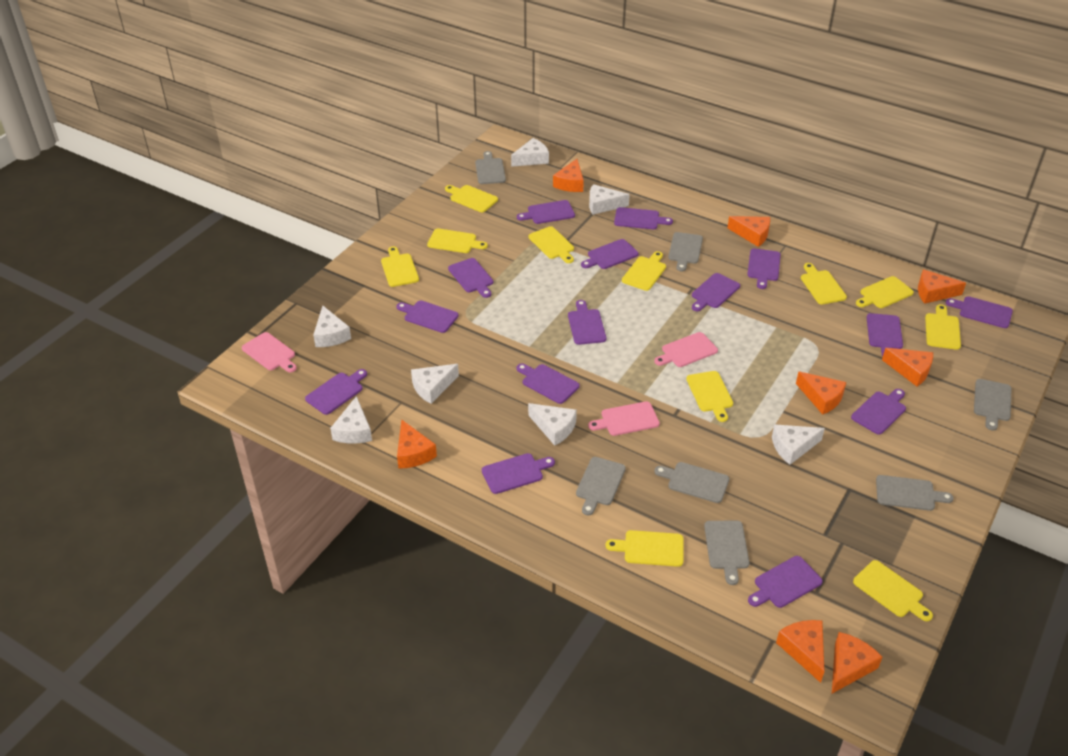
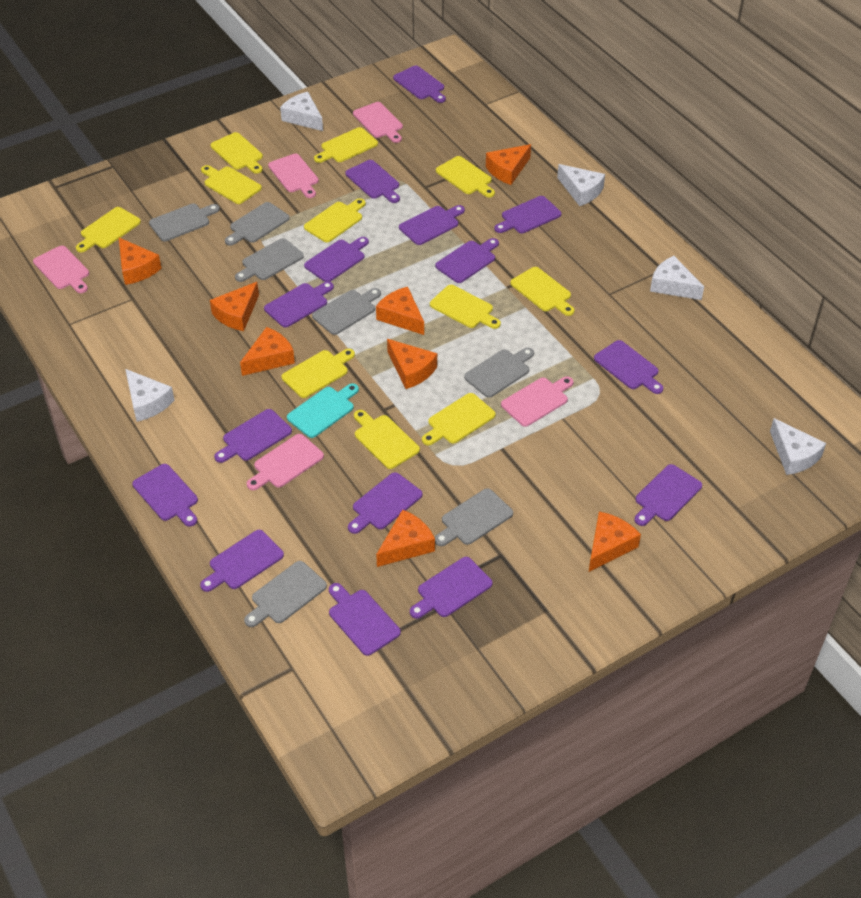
pink cutting board: [242,332,297,372] [588,401,660,436] [654,332,718,367] = 3 -> [33,246,89,293] [247,434,324,490] [268,154,319,198] [353,102,403,143] [501,376,574,427] = 5
turquoise cutting board: none = 0 -> [287,383,359,438] = 1
white cheese: [313,306,351,347] [330,396,372,444] [411,364,459,404] [511,138,549,167] [528,403,577,446] [589,184,630,215] [772,424,825,465] = 7 -> [125,369,175,422] [280,92,323,131] [557,164,605,206] [650,256,704,300] [770,418,826,475] = 5

